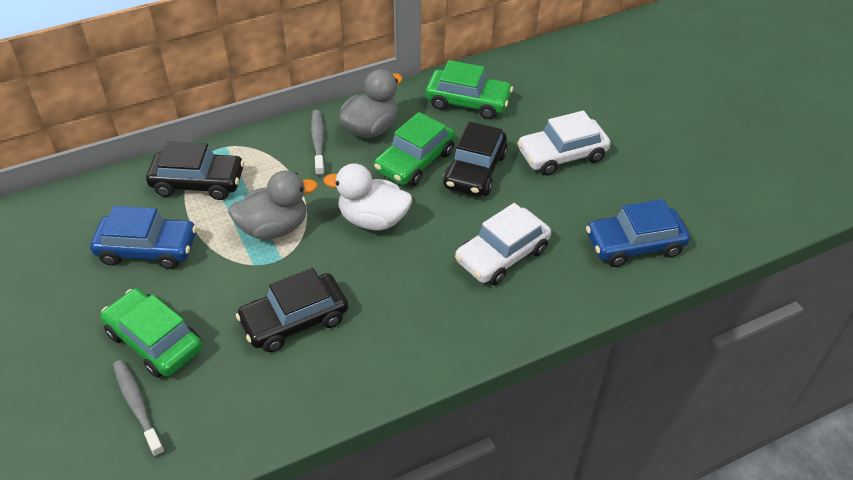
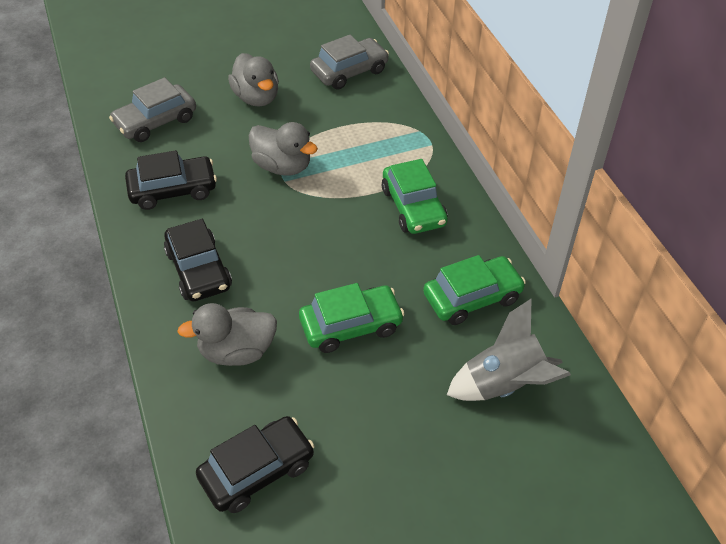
blue car: [90,206,197,269] [586,199,690,267] = 2 -> none = 0
grey car: none = 0 -> [109,77,196,142] [310,35,389,90] = 2
grey duck: [228,171,318,240] [339,69,403,138] = 2 -> [177,303,277,366] [228,53,279,107] [249,122,318,176] = 3
grey rocket: none = 0 -> [447,299,571,401] = 1
grey toothbrush: [113,360,165,457] [311,110,325,176] = 2 -> none = 0
white car: [455,203,551,285] [517,111,611,175] = 2 -> none = 0
white duck: [323,163,412,230] = 1 -> none = 0

